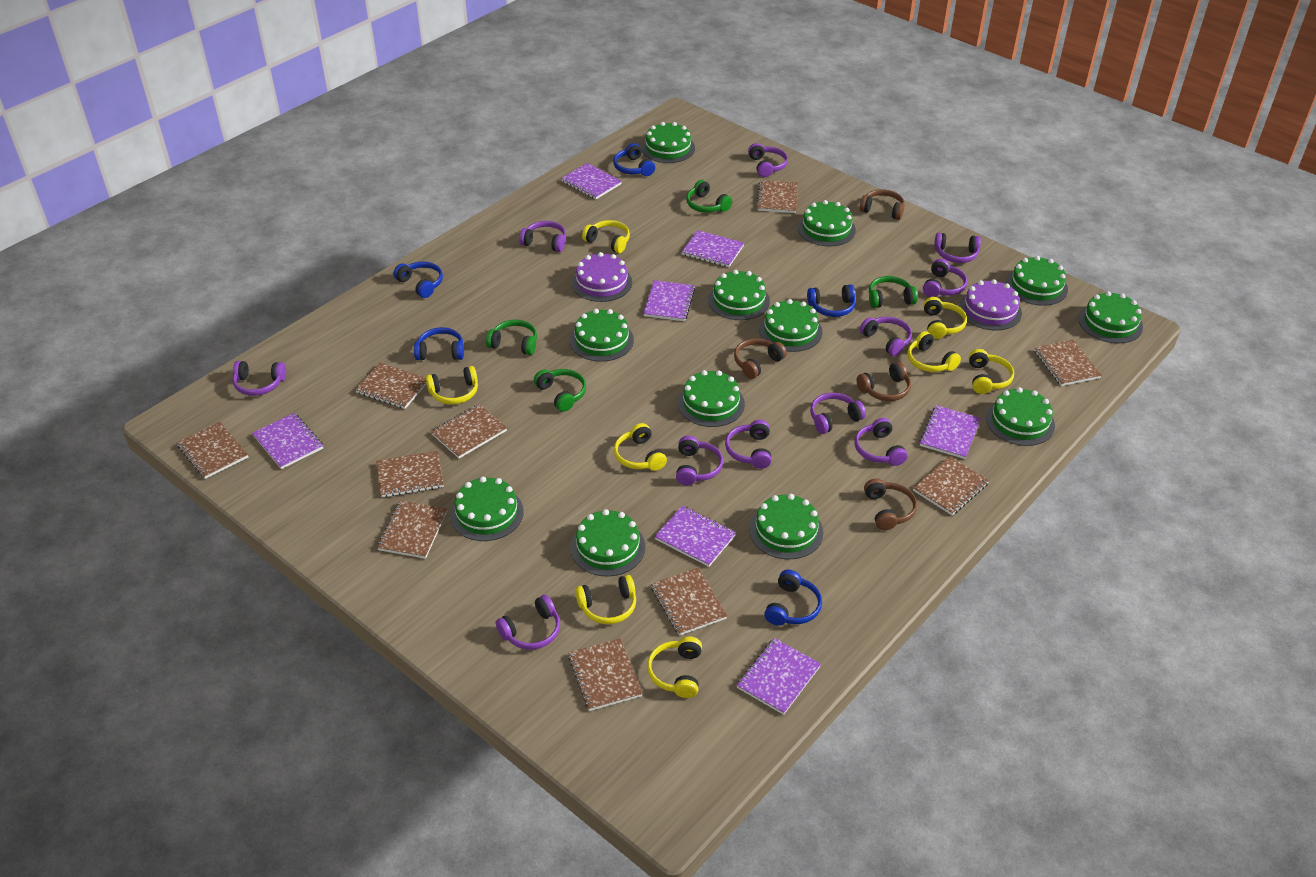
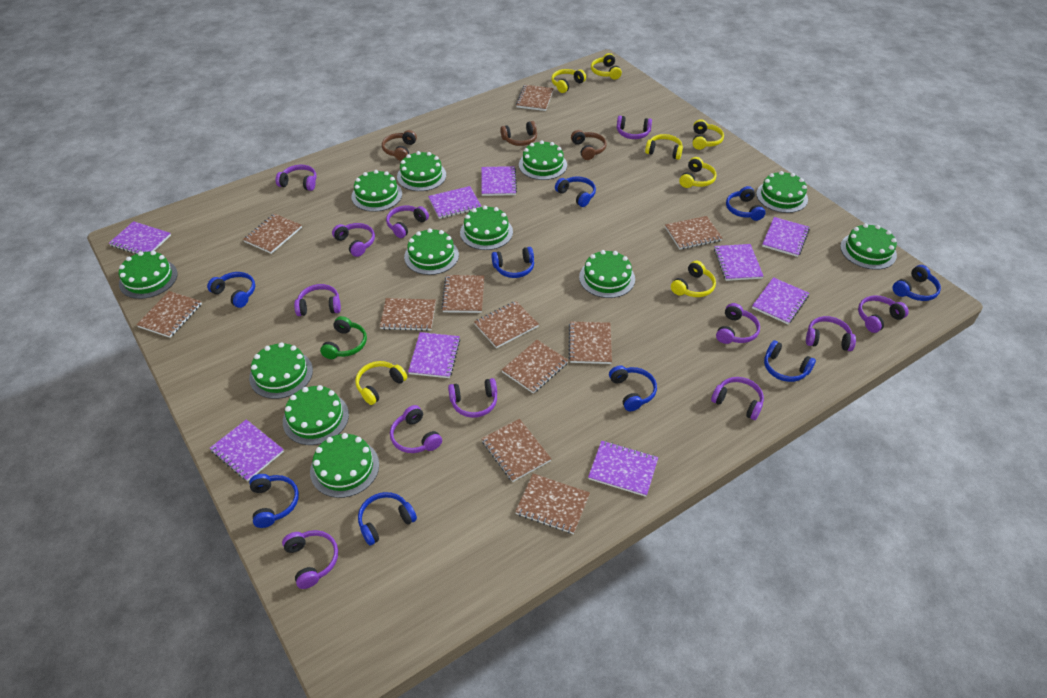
blue headphones: [393,261,443,298] [414,327,464,360] [613,143,655,176] [764,570,822,625] [807,284,856,317] = 5 -> [207,272,255,308] [249,474,299,528] [358,492,417,546] [491,247,534,278] [555,176,596,207] [609,365,657,411] [726,186,765,221] [764,340,816,382] [893,265,941,301] = 9
brown headphones: [734,338,787,379] [856,362,911,401] [860,189,905,220] [864,478,917,530] = 4 -> [382,130,417,161] [500,121,537,146] [571,130,606,160] = 3
brown notebook: [177,422,248,479] [355,363,427,409] [376,451,444,497] [377,501,447,559] [431,404,507,458] [568,638,643,711] [651,568,727,636] [756,180,798,213] [913,456,989,515] [1034,340,1102,386] = 10 -> [136,291,202,338] [243,214,302,254] [380,298,436,331] [441,275,484,313] [474,301,539,348] [481,419,551,482] [502,340,568,394] [515,473,590,534] [516,85,554,111] [568,321,612,364] [665,216,723,249] = 11
green headphones: [486,320,537,355] [534,369,586,412] [686,180,732,213] [869,276,918,308] = 4 -> [320,316,367,359] = 1
purple cake: [571,252,632,302] [959,279,1022,331] = 2 -> none = 0
purple headphones: [233,361,286,396] [495,595,560,650] [519,221,566,252] [676,436,723,485] [725,420,772,469] [748,143,788,177] [810,393,866,434] [854,418,907,466] [860,317,912,356] [923,259,967,297] [934,233,981,263] = 11 -> [276,165,317,191] [282,530,338,589] [294,284,341,316] [332,223,375,257] [386,206,429,238] [390,405,442,453] [448,378,497,418] [617,116,652,139] [711,377,764,420] [716,303,760,344] [806,316,856,351] [858,295,909,333] = 12
purple notebook: [252,413,323,469] [561,163,622,199] [643,280,695,321] [655,506,736,567] [681,230,744,267] [737,638,821,715] [919,405,981,459] = 7 -> [109,221,171,254] [210,419,284,481] [408,332,461,378] [428,186,481,219] [481,166,517,196] [588,441,658,497] [714,244,764,281] [752,277,809,324] [762,217,810,257] = 9
yellow headphones: [426,366,478,404] [575,575,636,624] [582,220,630,253] [614,423,667,471] [647,637,702,698] [907,331,961,372] [923,297,967,339] [969,349,1014,394] = 8 -> [355,361,407,405] [551,69,586,93] [591,53,622,80] [645,134,683,160] [671,261,716,297] [679,157,717,188] [693,119,724,150] = 7

